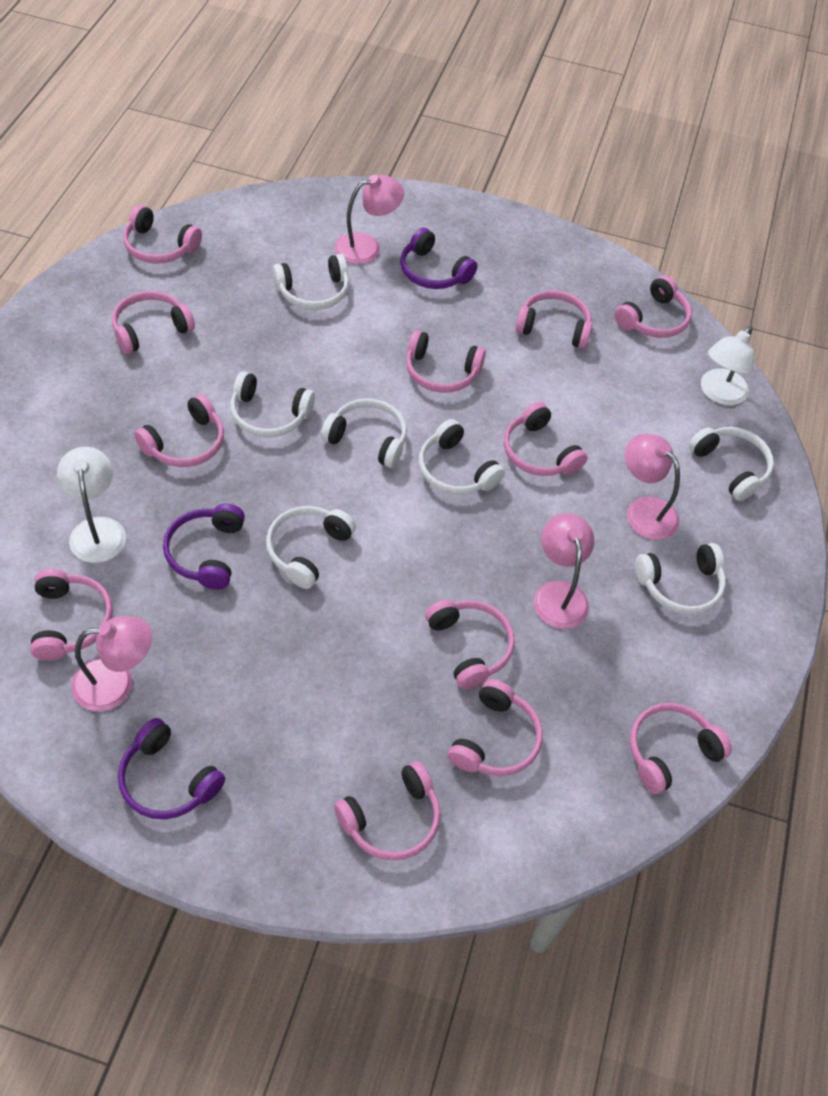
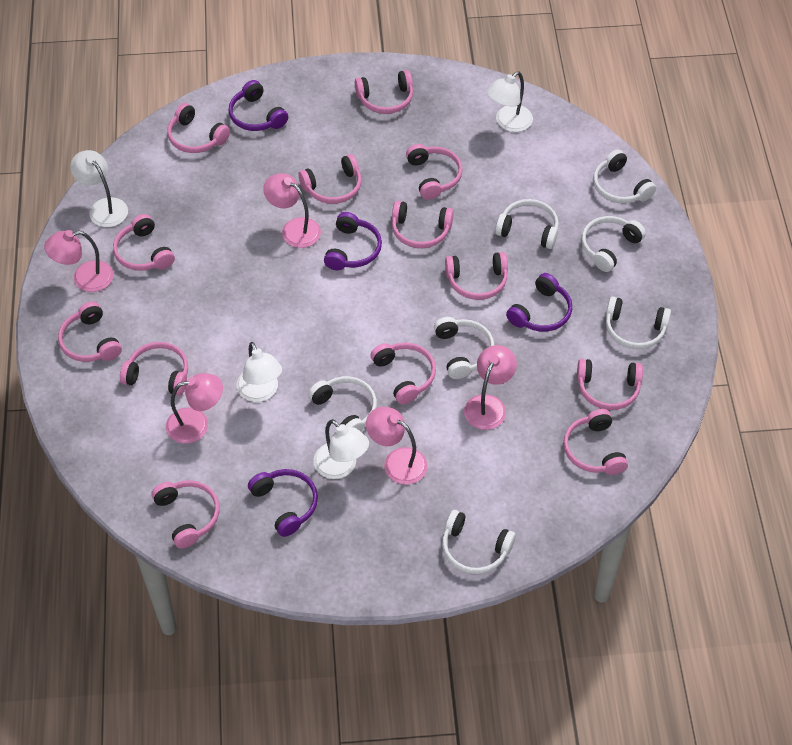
pink headphones: [30,569,113,661] [112,291,195,354] [123,205,202,264] [134,394,224,467] [334,761,441,861] [406,330,486,393] [425,600,515,689] [448,679,543,776] [504,402,587,476] [515,290,592,349] [614,275,692,338] [630,703,732,794] = 12 -> [58,301,122,362] [113,214,175,271] [120,342,188,396] [152,480,219,548] [167,103,230,153] [299,154,361,204] [355,70,413,114] [371,343,436,404] [392,201,454,248] [406,144,463,200] [445,252,508,300] [563,409,628,475] [577,359,643,410] = 13
pink lamp: [71,616,152,711] [335,175,404,264] [534,513,594,629] [625,434,680,540] = 4 -> [44,230,114,292] [166,373,223,444] [263,173,321,248] [366,407,427,484] [464,345,517,430] = 5
purple headphones: [118,718,225,819] [163,504,245,590] [400,228,477,289] = 3 -> [228,80,288,131] [248,469,318,537] [324,212,382,270] [506,273,572,332] = 4
white lamp: [57,447,126,563] [701,326,754,405] = 2 -> [70,150,128,227] [237,342,282,402] [313,419,369,479] [487,71,533,132] = 4

